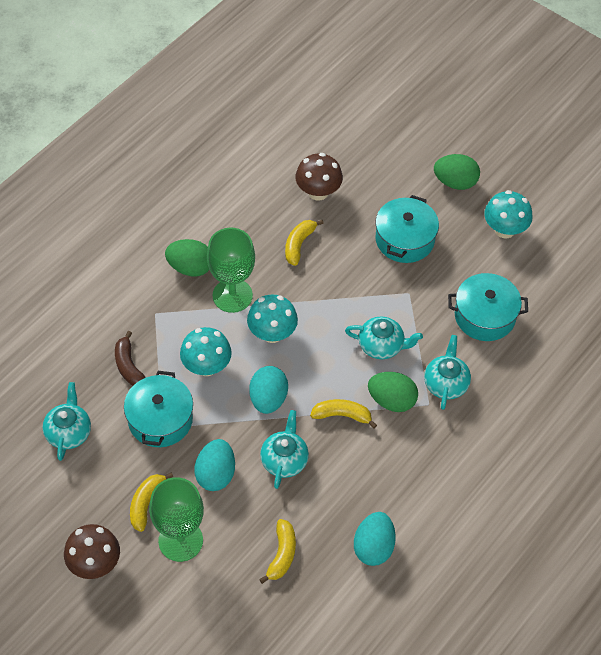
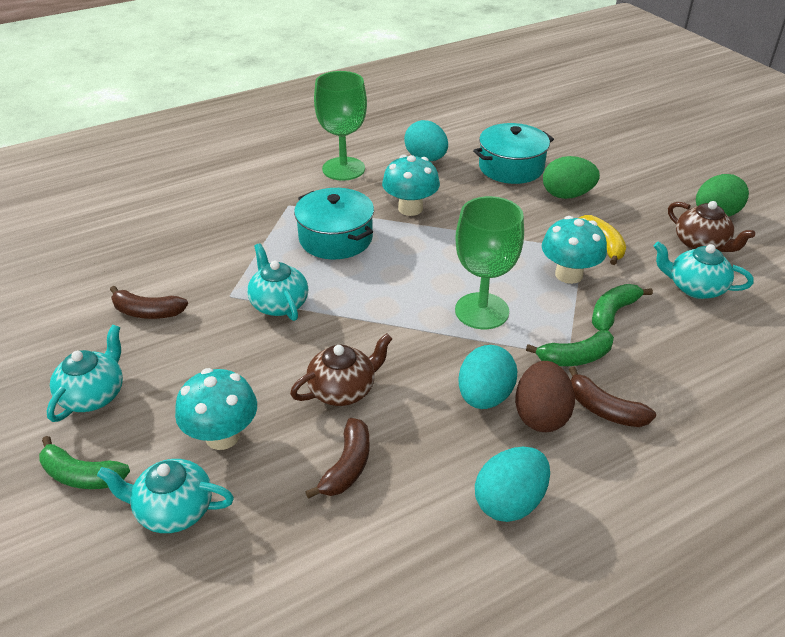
brown banana: [115,331,146,386] = 1 -> [110,286,188,319] [305,418,370,499] [569,366,656,427] = 3
brown egg: none = 0 -> [515,361,575,432] = 1
brown mushroom: [64,524,120,579] [295,153,343,201] = 2 -> none = 0
brown teapot: none = 0 -> [290,333,392,406] [668,201,755,252] = 2
green banana: none = 0 -> [39,436,130,489] [526,330,614,366] [592,284,653,331] = 3
green egg: [165,239,209,277] [368,372,418,412] [434,154,480,190] = 3 -> [543,156,600,199] [696,174,749,217] = 2
turquoise pot: [124,371,193,447] [375,195,439,263] [448,273,528,341] = 3 -> [294,188,374,259] [473,123,554,184] = 2
yellow banana: [130,473,173,532] [259,519,296,584] [285,220,324,266] [310,399,377,428] = 4 -> [579,215,626,265] = 1

